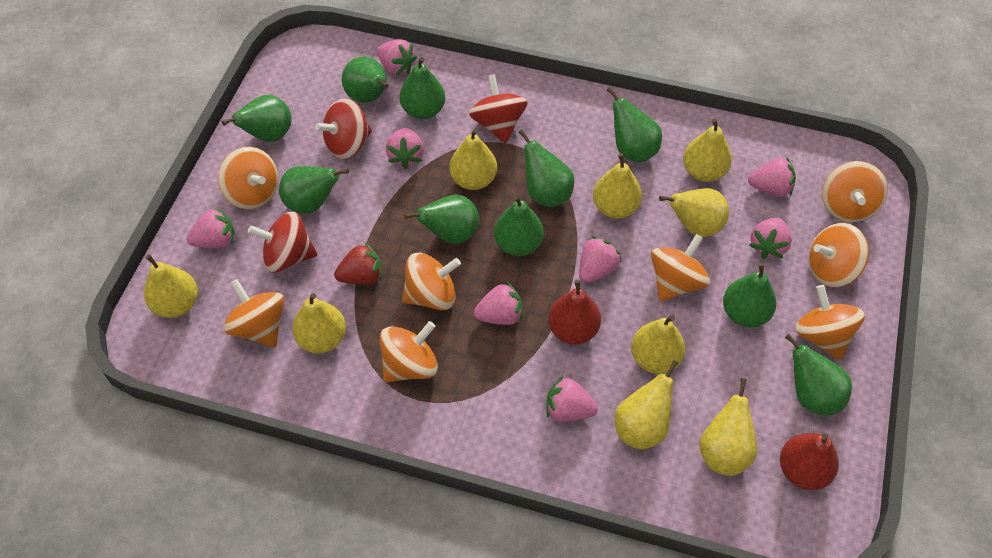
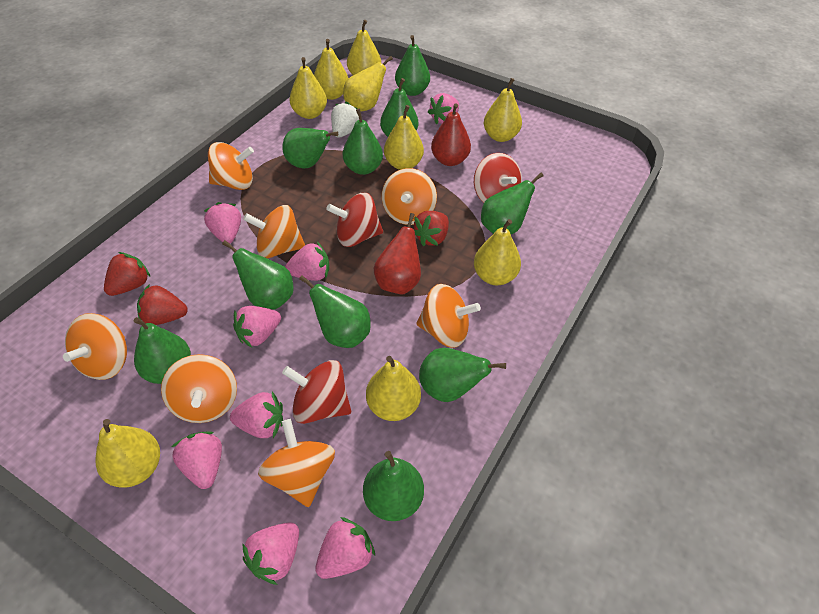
orange spinning top: [218,147,278,210] [223,279,284,348] [379,321,438,383] [402,253,461,311] [651,234,710,301] [795,285,865,360] [808,223,869,287] [822,161,888,222] = 8 -> [63,313,127,380] [161,354,237,423] [208,142,254,190] [243,205,305,259] [258,419,335,507] [382,168,437,225] [416,284,481,348] = 7
red strawberry: [334,243,382,285] = 1 -> [104,252,150,296] [137,284,188,325] [414,211,449,246] = 3
white strawberry: none = 0 -> [331,102,359,138] = 1

